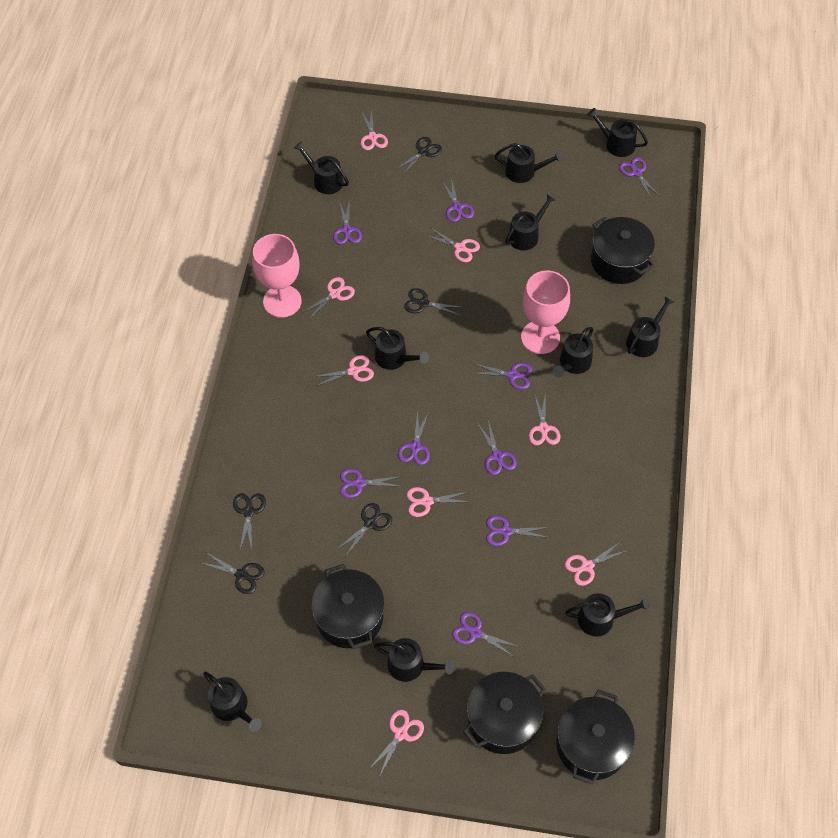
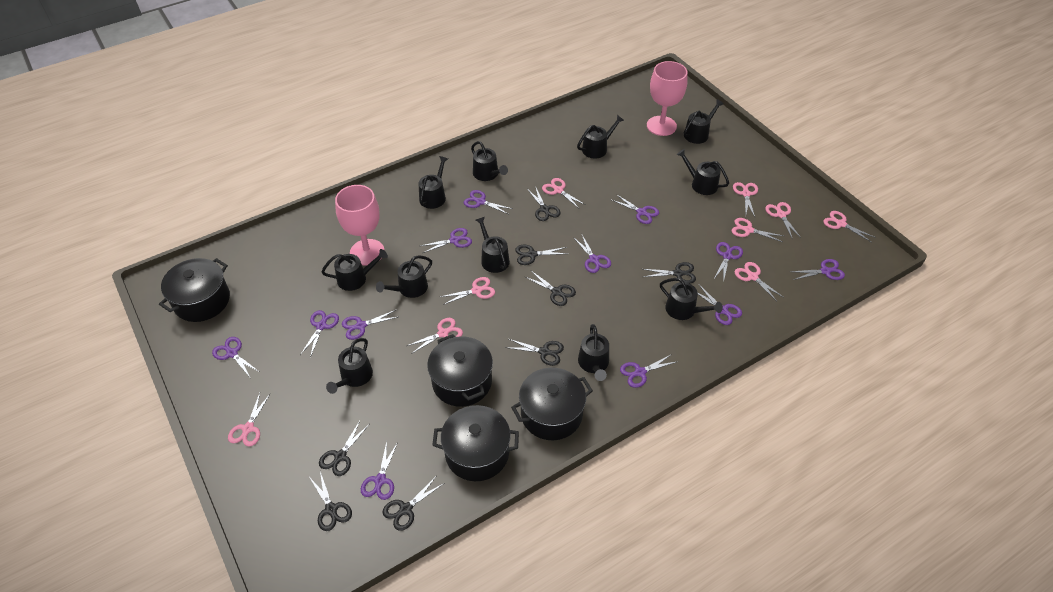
black scissors: [199,552,265,594] [233,494,266,550] [336,503,392,557] [395,137,442,176] [404,288,464,316] = 5 -> [310,472,352,531] [319,421,369,476] [382,477,443,531] [505,339,564,366] [515,245,567,265] [525,272,576,306] [527,186,561,221] [643,262,696,284] = 8
black watering can: [203,671,262,732] [294,141,349,194] [366,327,429,370] [374,638,454,682] [495,143,563,183] [505,194,556,250] [553,327,594,377] [565,593,650,637] [587,108,648,157] [626,296,674,357] = 10 -> [321,249,388,291] [326,338,373,394] [376,255,432,298] [418,156,448,209] [471,141,508,181] [476,217,510,273] [577,115,624,159] [578,324,609,381] [660,278,723,320] [677,149,729,195] [684,99,724,144] = 11
pink scissors: [302,277,355,319] [312,355,374,386] [360,110,388,150] [368,710,424,777] [406,487,469,517] [425,228,480,262] [529,391,560,445] [565,542,626,586] = 8 -> [228,393,271,447] [407,318,463,354] [440,277,495,305] [542,178,586,208] [731,218,783,242] [733,182,758,217] [735,262,783,300] [765,202,801,238] [823,211,876,242] = 9
purple scissors: [333,199,362,245] [340,469,403,498] [398,411,430,465] [441,179,474,222] [452,612,519,657] [471,363,532,389] [478,420,517,475] [486,516,550,546] [619,157,660,200] = 9 -> [212,337,259,377] [300,310,339,358] [342,310,398,340] [361,441,398,500] [420,228,472,253] [464,190,512,214] [573,233,611,273] [612,194,659,224] [620,354,678,388] [698,284,742,325] [714,242,743,283] [791,259,845,280] = 12

